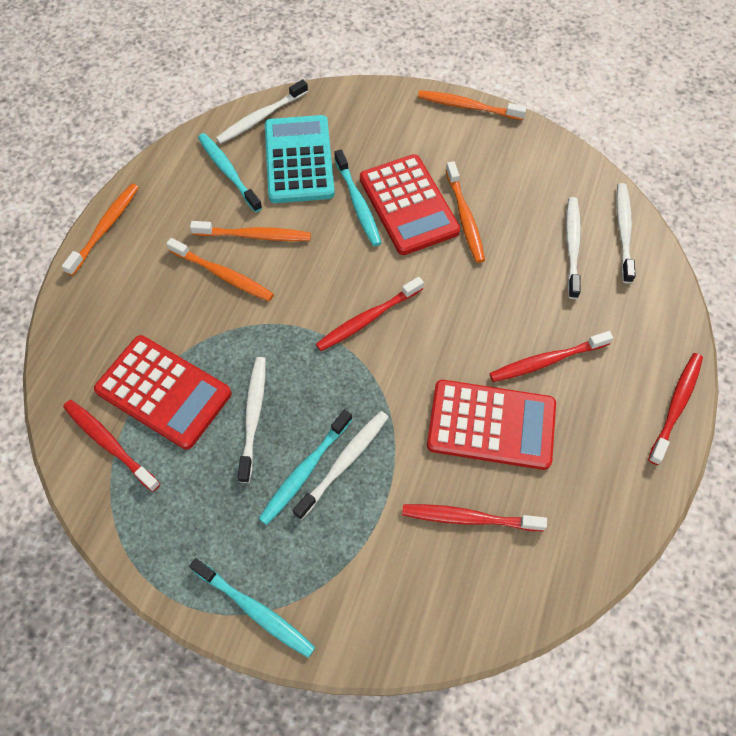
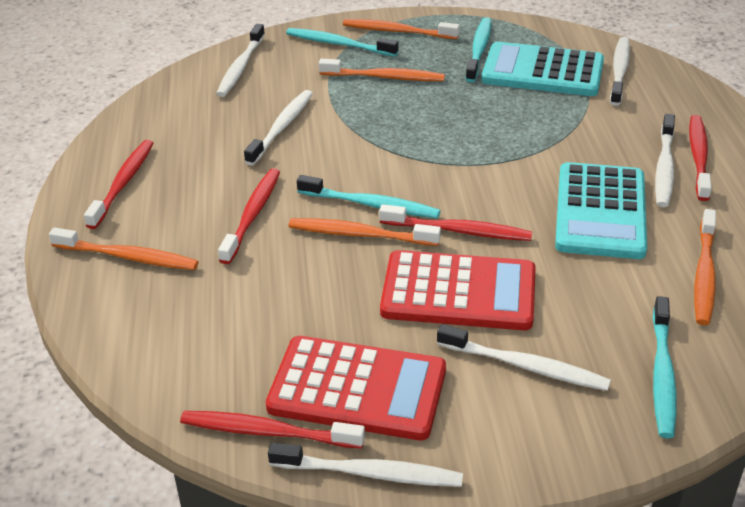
red calculator: [94,335,232,450] [360,154,460,255] [427,380,556,470] = 3 -> [266,336,446,440] [380,250,536,331] = 2
turquoise calculator: [265,115,335,203] = 1 -> [481,42,604,96] [555,162,647,259] = 2
white toothbrush: [216,79,308,144] [237,357,266,483] [293,411,389,520] [566,197,581,299] [616,183,636,284] = 5 -> [216,24,265,97] [244,90,313,166] [268,442,463,487] [437,324,611,391] [610,37,630,106] [655,114,675,207] = 6

